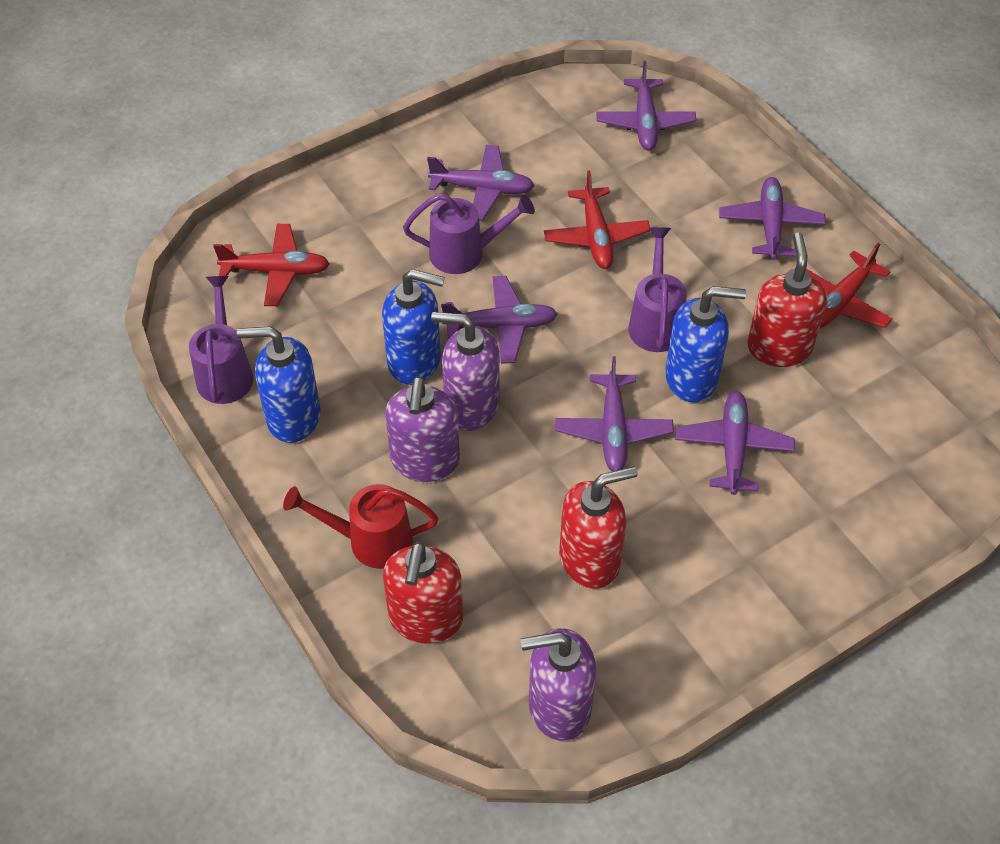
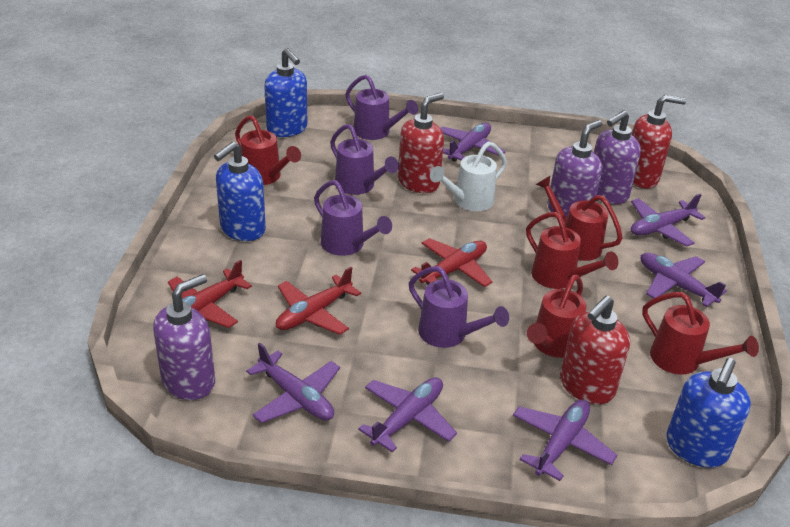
purple watering can: [189,276,254,404] [403,193,535,274] [628,227,687,352] = 3 -> [314,180,392,256] [330,124,399,195] [345,75,418,140] [409,266,509,348] = 4
red watering can: [283,484,438,569] = 1 -> [235,115,301,185] [526,212,618,289] [527,275,586,358] [536,176,623,261] [642,292,759,374] = 5
white watering can: none = 0 -> [430,141,507,211] = 1

